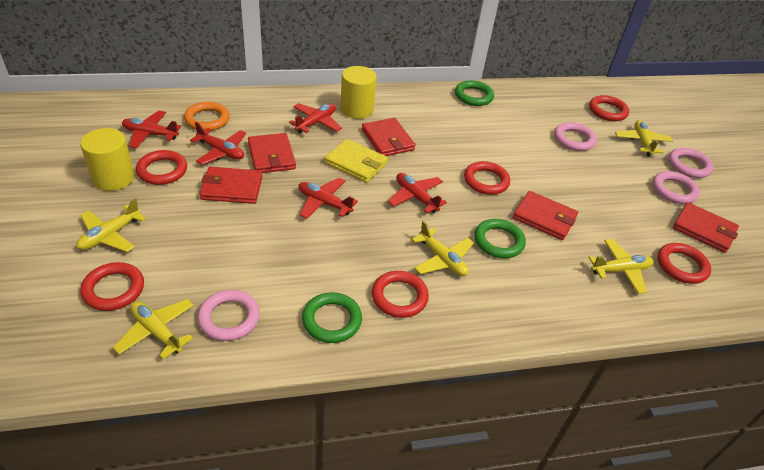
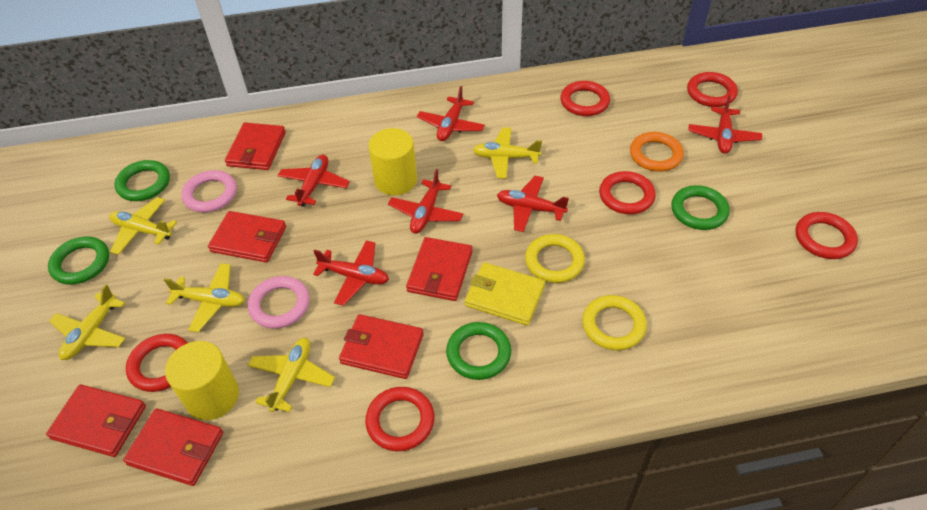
green ring: [302,292,362,343] [455,80,494,106] [474,219,526,258] = 3 -> [48,236,109,285] [115,160,170,201] [446,322,511,380] [671,185,730,230] = 4
pink ring: [198,290,260,341] [554,122,597,151] [652,171,700,204] [668,148,714,178] = 4 -> [181,170,237,212] [248,276,310,329] = 2
red plane: [122,111,181,148] [190,122,246,165] [289,103,342,133] [298,178,358,219] [388,173,447,213] = 5 -> [278,155,350,207] [313,240,389,306] [388,169,463,234] [417,86,485,141] [497,176,569,232] [688,95,762,154] = 6
red wallet: [200,167,263,204] [248,133,296,173] [362,118,415,156] [513,191,578,240] [673,202,739,253] = 5 -> [46,384,146,457] [123,408,223,486] [208,211,286,262] [225,123,286,170] [339,314,424,379] [406,237,472,301] = 6
yellow ring: none = 0 -> [525,234,585,283] [582,295,647,350] = 2

